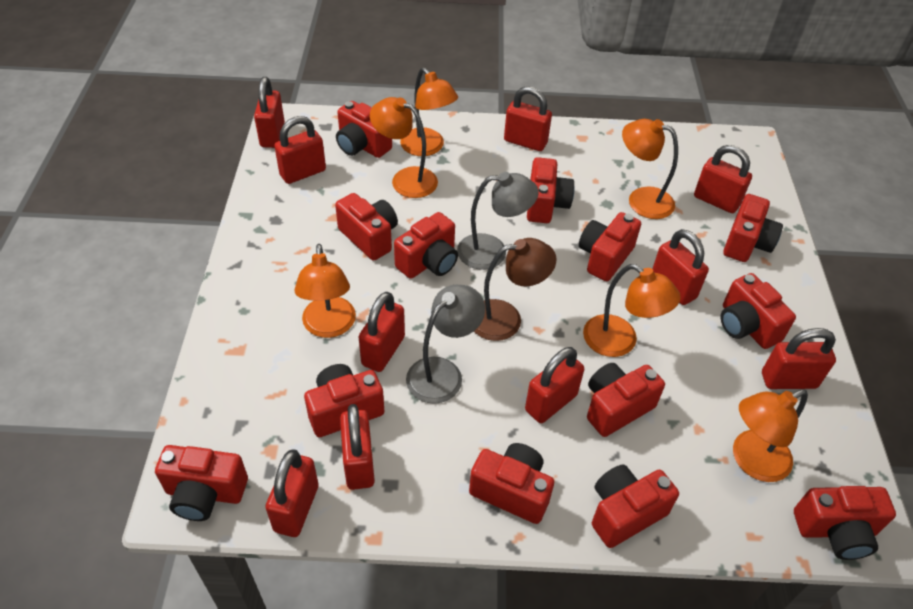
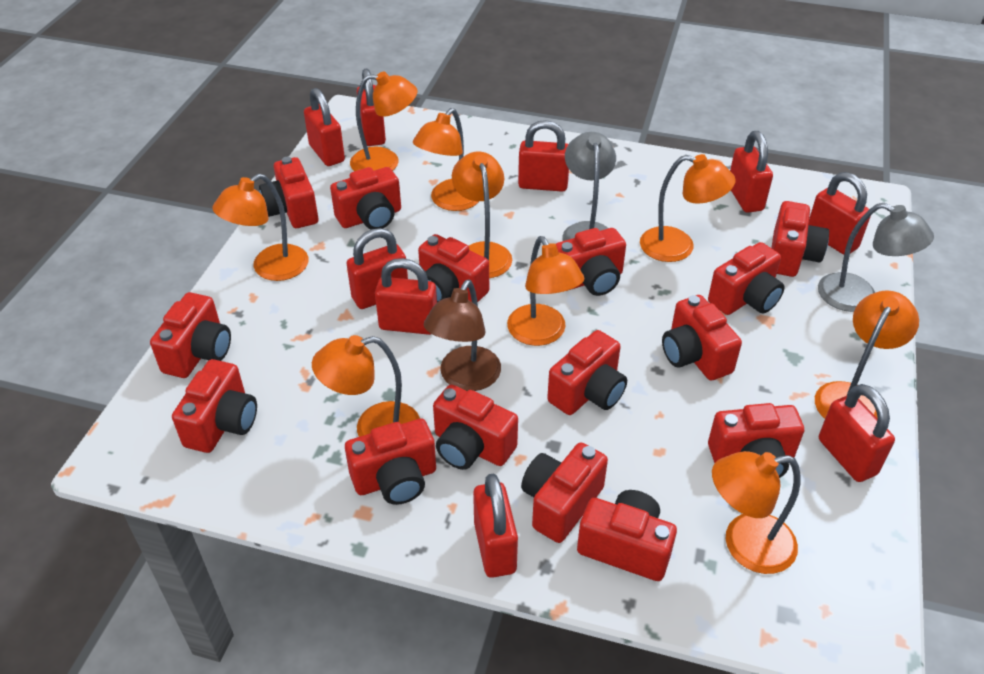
orange lamp: [294,244,356,338] [370,97,438,198] [400,68,458,156] [583,264,681,357] [622,119,678,219] [733,390,808,482] = 6 -> [212,174,308,281] [312,335,420,437] [350,71,418,171] [413,108,479,211] [452,152,512,278] [507,236,584,346] [640,154,736,262] [712,451,800,574] [815,290,919,419] = 9
red camera: [155,445,248,521] [304,364,385,437] [335,193,398,261] [336,101,392,158] [394,212,458,279] [469,443,554,524] [527,157,575,223] [579,212,641,281] [587,363,665,437] [592,464,679,548] [721,273,796,349] [723,194,783,262] [794,486,896,560] = 13 -> [150,292,231,378] [172,359,257,453] [259,157,318,228] [330,167,401,229] [345,419,436,505] [418,234,489,303] [433,385,518,470] [521,442,608,543] [547,330,627,415] [556,228,626,296] [577,490,677,581] [662,295,742,381] [708,242,785,315] [708,403,804,478] [771,201,829,277] = 15
red padlock: [254,77,285,148] [265,449,319,537] [274,116,326,184] [340,404,375,490] [359,292,405,372] [504,86,552,151] [525,347,584,423] [652,229,709,305] [694,145,752,213] [762,328,836,389] = 10 -> [304,88,345,166] [346,228,408,309] [357,69,386,146] [375,258,437,335] [473,474,518,578] [518,120,569,192] [730,131,773,213] [809,172,871,255] [819,384,895,482] = 9

